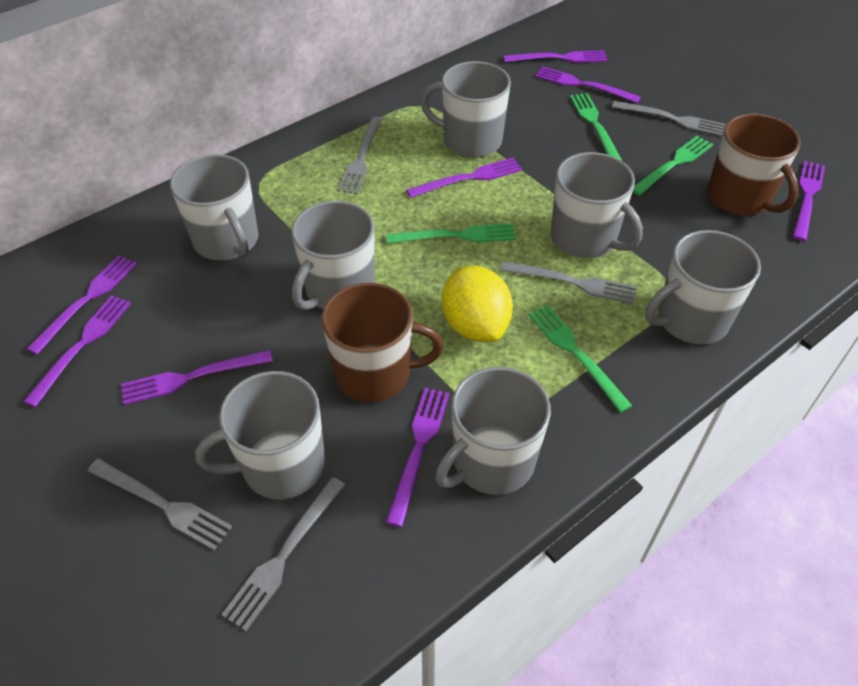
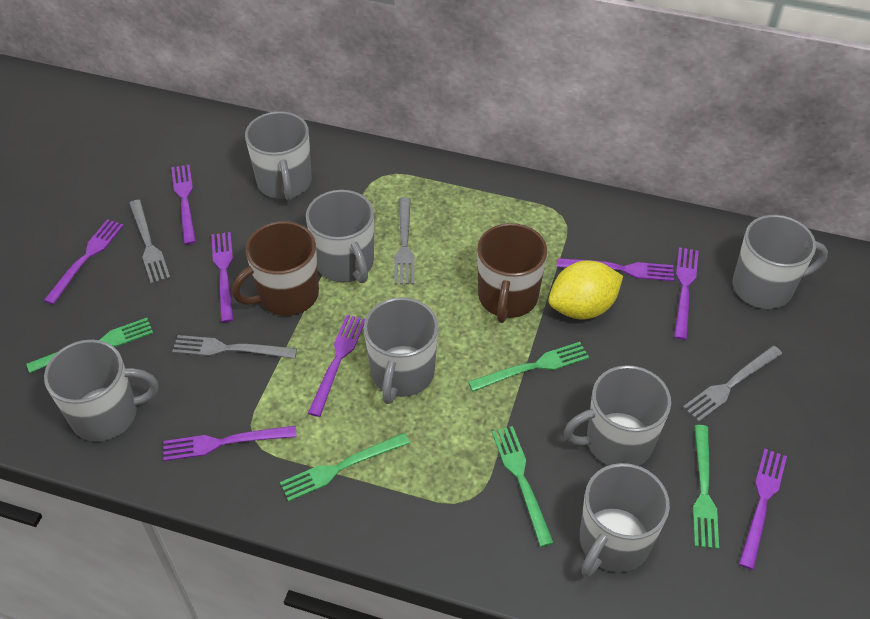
green fork: [386,223,516,244] [528,305,632,413] [570,93,622,161] [633,136,713,196] = 4 -> [27,318,153,373] [280,433,410,501] [468,342,589,392] [492,426,554,547] [693,425,719,549] = 5
grey fork: [88,458,232,550] [221,477,345,631] [337,117,383,194] [500,261,637,304] [612,101,726,136] = 5 -> [129,200,170,284] [172,335,297,359] [394,197,414,284] [683,346,782,422] = 4

